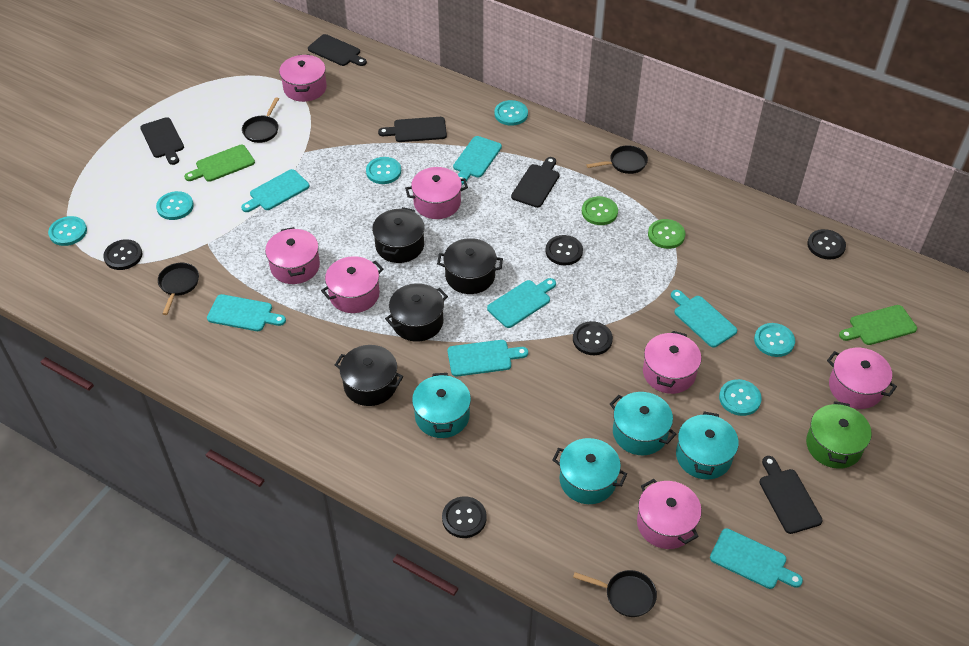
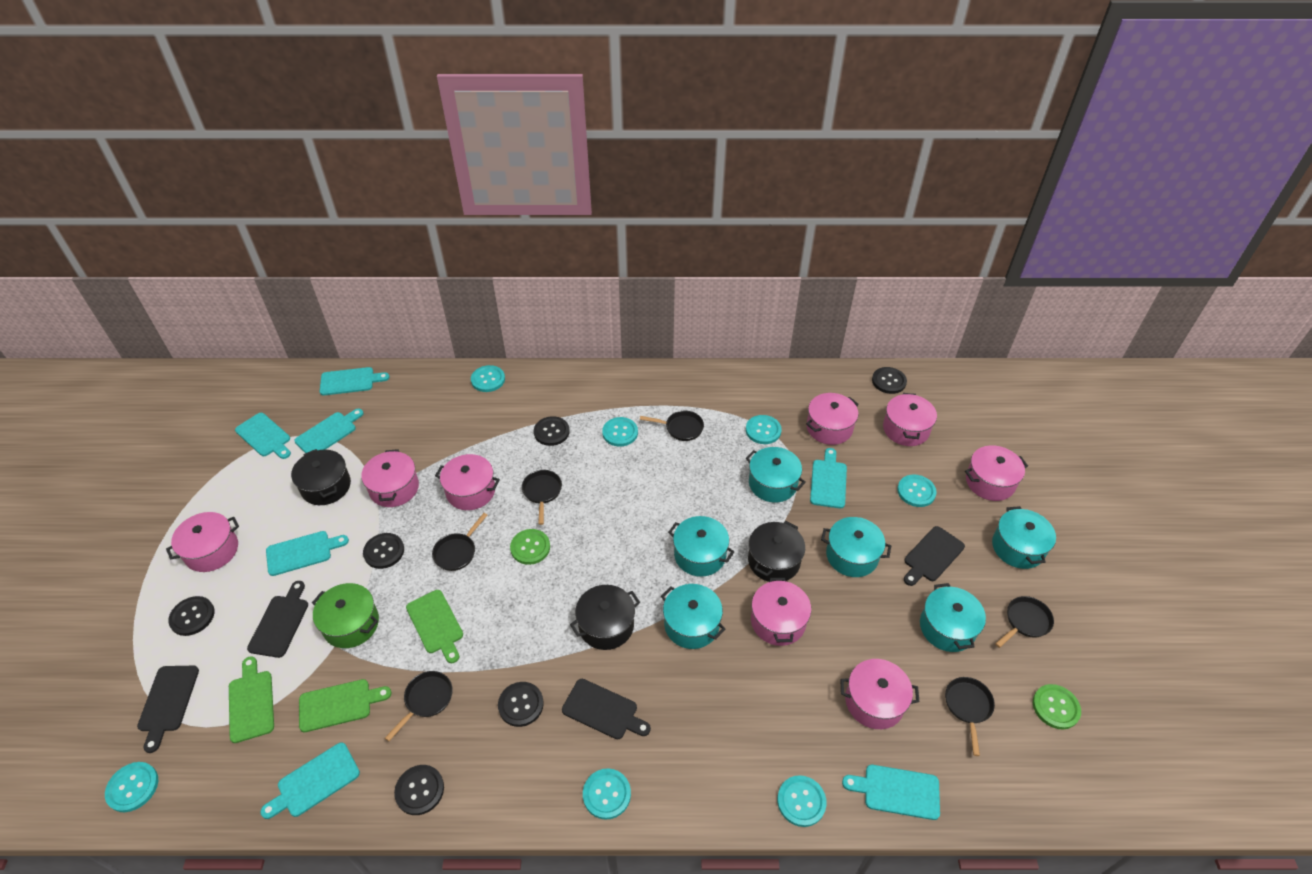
black button: [103,239,142,270] [442,496,486,538] [545,235,583,265] [573,321,613,355] [807,229,846,260] = 5 -> [168,596,215,636] [363,533,404,569] [394,765,444,815] [498,682,544,727] [534,416,569,446] [872,367,907,394] = 6
black cutting board: [140,117,184,165] [308,34,367,66] [378,117,447,142] [511,157,559,208] [759,456,823,534] = 5 -> [137,666,199,753] [247,581,308,658] [562,679,651,740] [904,526,965,586] = 4
black pan: [158,263,199,315] [242,97,279,143] [573,570,657,617] [586,145,648,174] = 4 -> [385,671,453,741] [432,513,487,571] [522,470,562,525] [640,411,704,441] [945,677,995,756] [995,596,1054,648] = 6
black pot: [335,345,403,406] [372,207,425,263] [385,283,448,342] [437,238,503,294] = 4 -> [291,449,351,505] [570,585,640,650] [748,521,805,582] = 3
green cutting board: [184,145,255,182] [839,305,917,345] = 2 -> [229,656,274,743] [299,679,392,732] [406,590,463,663] = 3
pink pot: [265,227,320,284] [279,54,327,102] [321,256,383,313] [405,167,468,219] [637,479,702,549] [643,331,701,394] [827,348,897,409] = 7 -> [166,512,239,572] [361,449,419,507] [435,454,500,510] [751,578,811,646] [806,393,859,445] [840,659,919,729] [883,393,937,446] [965,445,1028,501] = 8
turquoise button: [48,216,87,246] [156,191,194,220] [366,157,401,184] [494,100,528,126] [719,379,762,416] [754,323,795,357] = 6 -> [105,762,158,812] [471,365,505,392] [583,768,631,820] [602,417,638,447] [746,415,782,444] [777,775,827,827] [897,474,937,507] = 7
turquoise pot: [412,373,471,438] [552,438,627,504] [610,392,676,455] [676,412,739,480] = 4 -> [661,584,725,649] [668,516,734,577] [746,447,806,502] [821,517,891,577] [920,583,986,652] [992,506,1056,569] = 6

